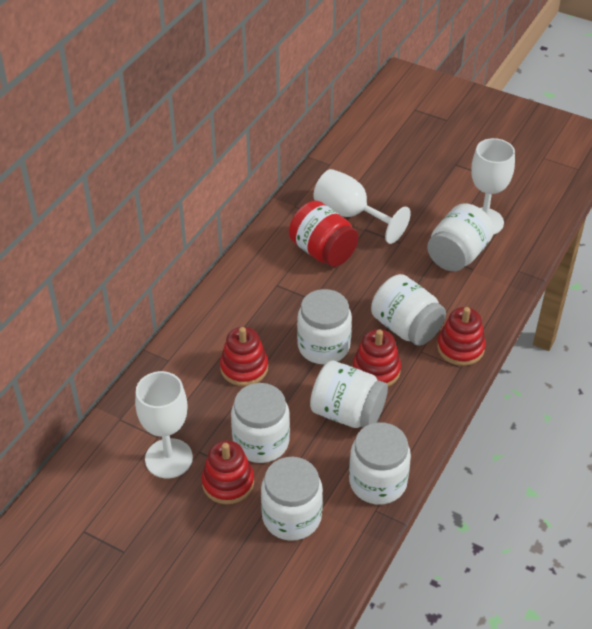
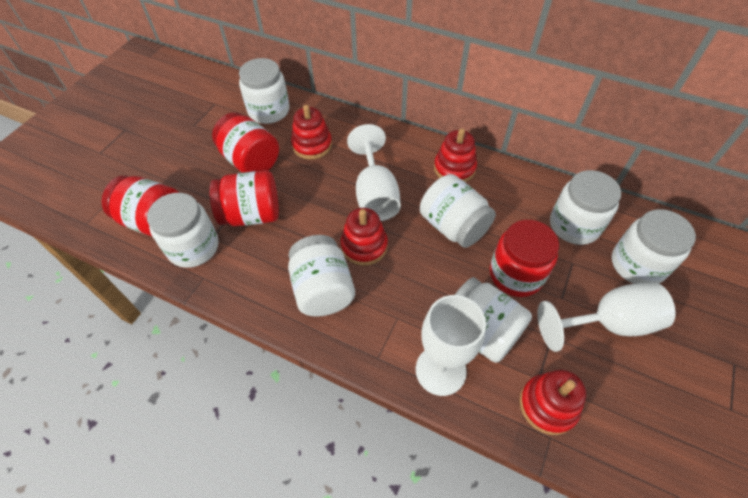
red jar: [289,200,359,267] = 1 -> [102,175,179,236] [209,170,279,227] [212,112,279,173] [490,220,559,297] = 4

